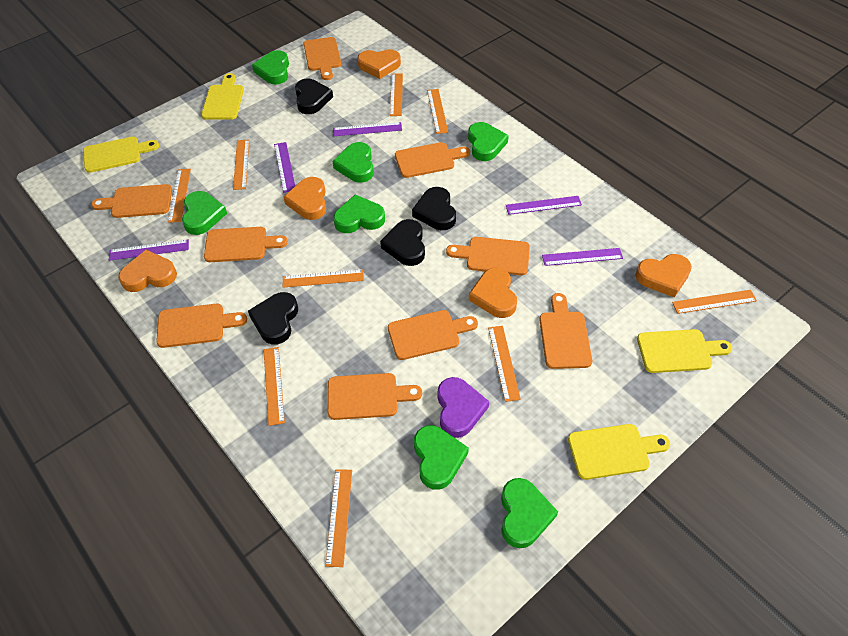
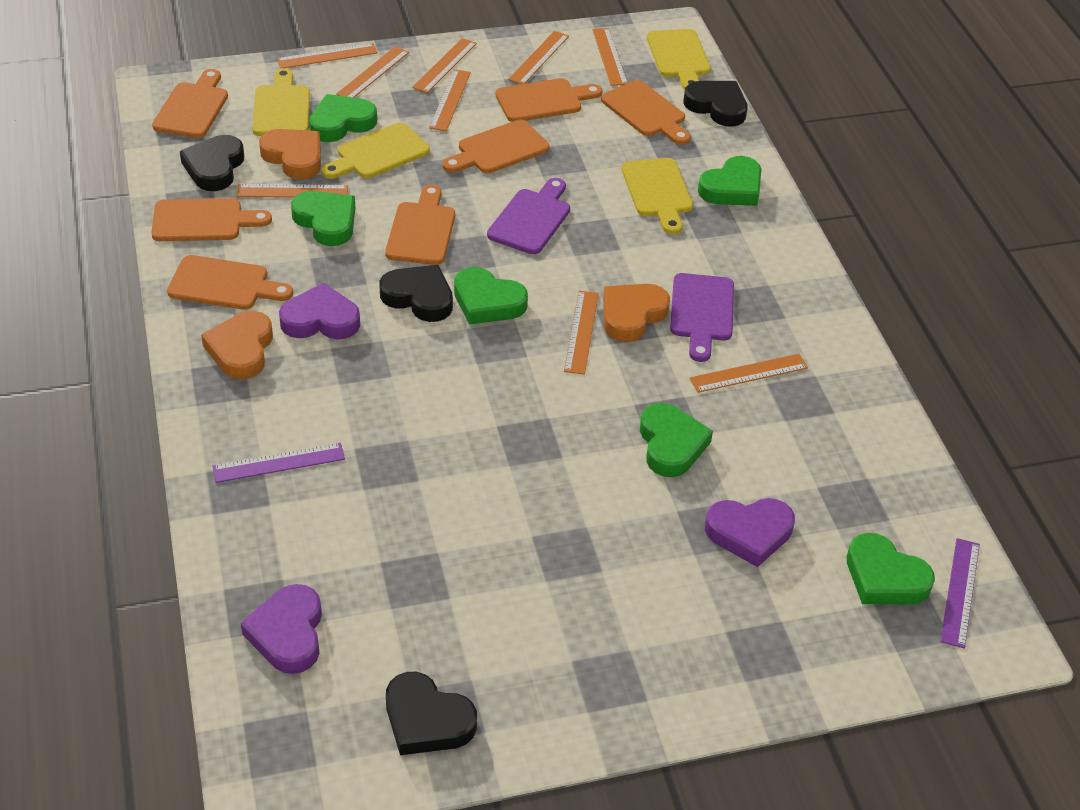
green heart: [182,191,227,235] [252,50,289,84] [332,142,374,183] [333,195,385,233] [414,425,469,490] [468,122,509,161] [501,478,558,548] = 7 -> [291,191,355,246] [309,94,377,142] [454,267,528,324] [640,403,713,477] [698,156,761,206] [847,533,935,604] = 6
orange cutting board: [91,184,172,218] [156,303,247,348] [204,227,288,262] [304,37,341,80] [328,373,422,420] [388,310,478,360] [395,142,470,178] [446,237,530,275] [539,293,592,369] = 9 -> [151,198,272,241] [152,69,228,138] [167,255,293,310] [385,185,455,265] [442,120,550,173] [496,78,603,122] [601,80,691,145] = 7
orange heart: [118,250,177,292] [284,177,326,220] [357,49,401,79] [469,268,517,318] [635,254,692,298] = 5 -> [201,311,273,379] [259,129,321,180] [603,284,670,342] = 3
purple cutting board: none = 0 -> [487,178,570,254] [670,273,734,362] = 2
purple heart: [437,377,489,438] = 1 -> [240,584,322,674] [279,283,360,339] [705,498,795,567] = 3
purple ruler: [109,239,189,261] [274,142,295,193] [333,122,402,136] [506,196,582,215] [542,248,623,266] = 5 -> [213,443,345,483] [940,538,980,649] = 2

